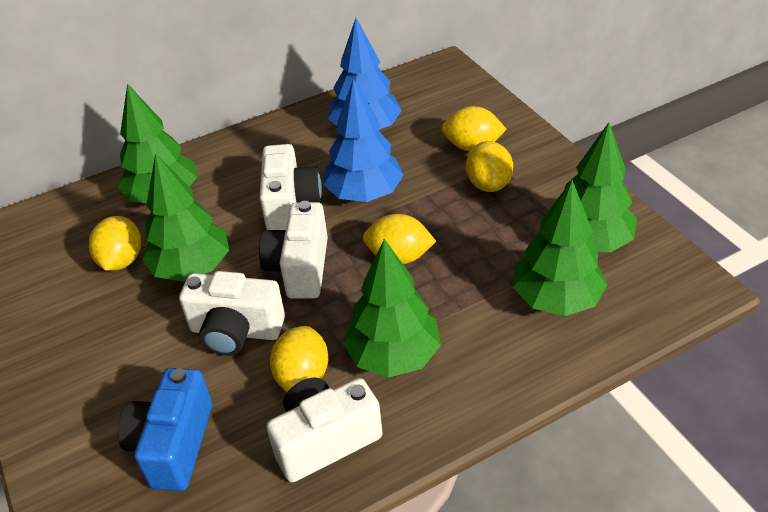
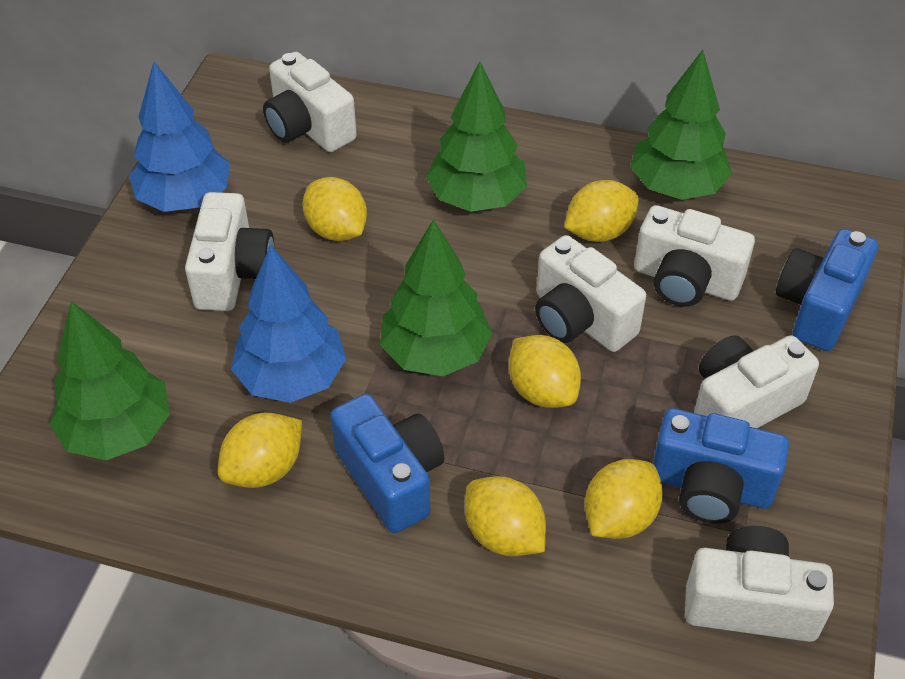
blue camera: [118,368,212,491] = 1 -> [330,394,444,533] [653,408,789,523] [776,229,878,351] = 3
green tree: [118,83,197,203] [142,153,229,282] [343,239,441,378] [513,180,607,316] [564,122,637,252] = 5 -> [49,301,170,460] [380,219,492,376] [426,61,527,212] [630,50,732,200] = 4
white camera: [179,271,285,356] [259,201,328,299] [260,144,322,230] [267,378,383,482] = 4 -> [185,192,275,311] [263,52,357,152] [535,235,646,352] [634,205,755,307] [685,526,834,642] [694,335,819,428] = 6
yellow lemon: [89,216,141,271] [270,326,328,392] [363,214,436,264] [441,106,507,151] [466,141,513,192] = 5 -> [218,412,302,488] [302,177,367,241] [465,476,546,556] [509,335,581,408] [564,180,639,242] [585,459,663,539] = 6

